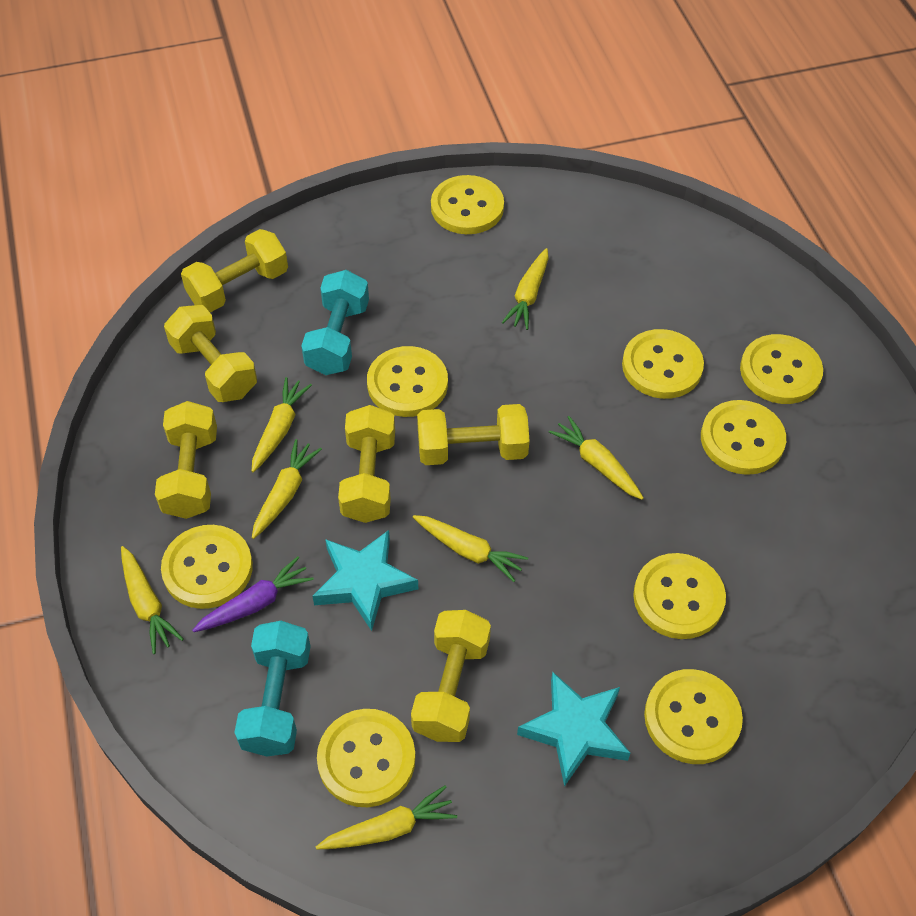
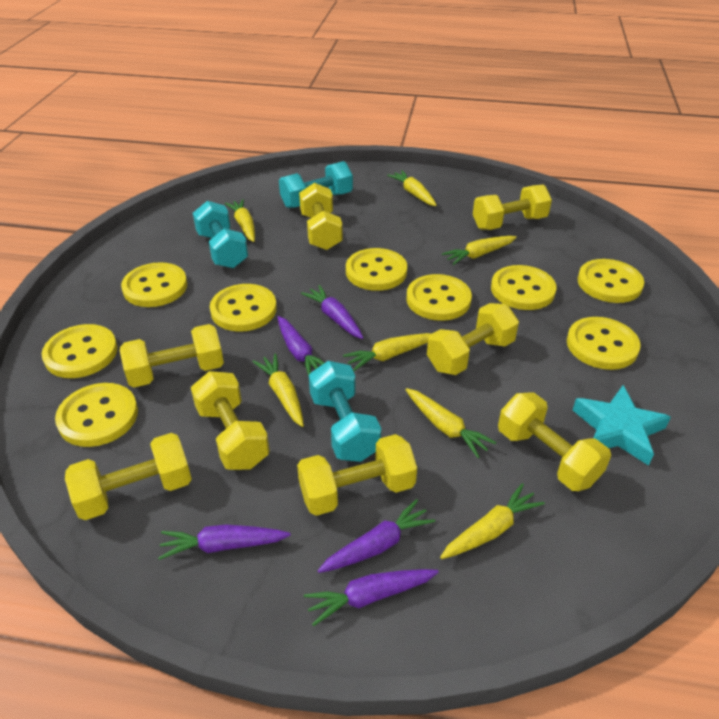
purple carrot: [192,556,314,632] = 1 -> [158,525,291,560] [277,316,324,376] [301,285,363,339] [304,569,439,626] [318,499,435,573] = 5
turquoise dumbbell: [234,621,311,757] [301,270,369,375] = 2 -> [193,201,248,268] [279,161,353,208] [309,361,381,462] = 3
turquoise star: [312,530,418,631] [517,672,630,787] = 2 -> [573,385,671,466] = 1
yellow dumbbell: [155,401,217,519] [164,305,257,402] [181,229,288,313] [338,405,395,523] [411,610,491,742] [417,404,529,465] = 6 -> [65,433,192,520] [120,324,224,387] [191,371,270,470] [297,434,417,516] [299,183,343,250] [427,303,519,375] [473,185,552,230] [498,393,611,491] = 8

